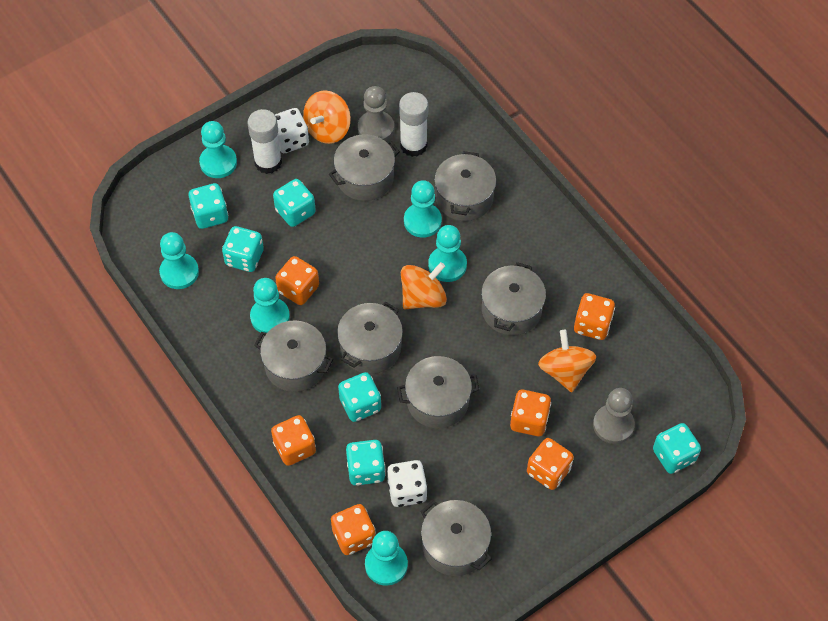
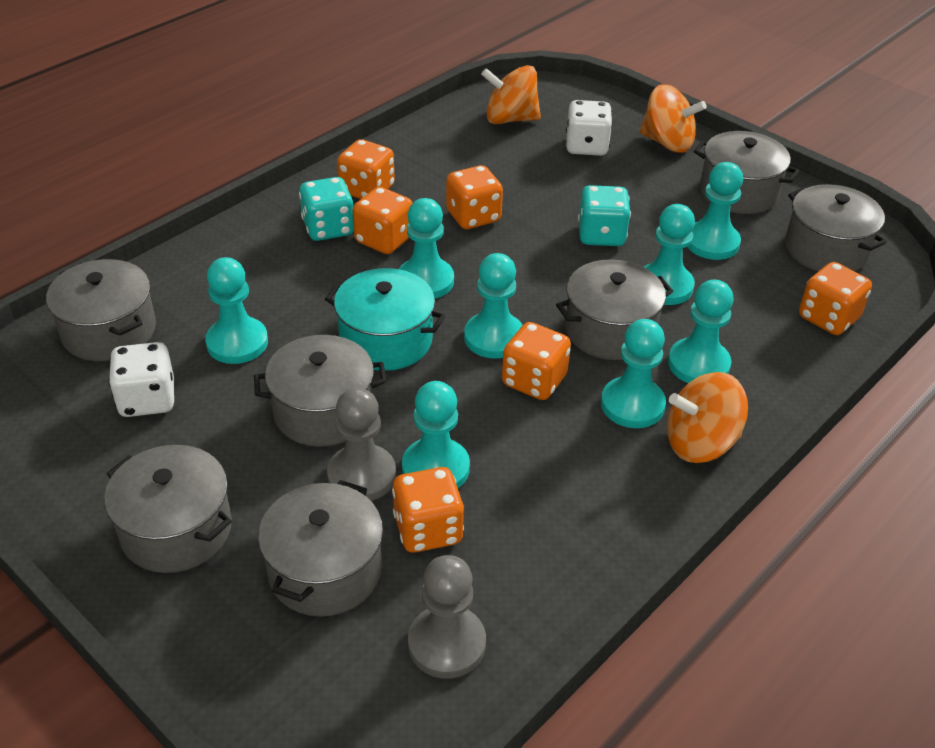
turquoise dice: [189,183,228,229] [222,226,264,272] [273,179,316,227] [338,372,381,422] [346,440,386,486] [653,423,701,474] = 6 -> [299,177,354,241] [578,185,631,246] = 2
turquoise pawn: [159,232,199,289] [199,121,237,178] [250,278,290,333] [365,531,408,586] [404,180,442,238] [428,225,467,282] = 6 -> [205,257,268,364] [399,198,454,299] [402,381,470,488] [464,253,522,359] [601,319,666,428] [644,204,695,305] [668,280,734,383] [687,162,743,260] = 8
turquoise pot: none = 0 -> [325,268,446,371] = 1
white glue stick: [247,109,282,174] [399,92,428,157] = 2 -> none = 0

